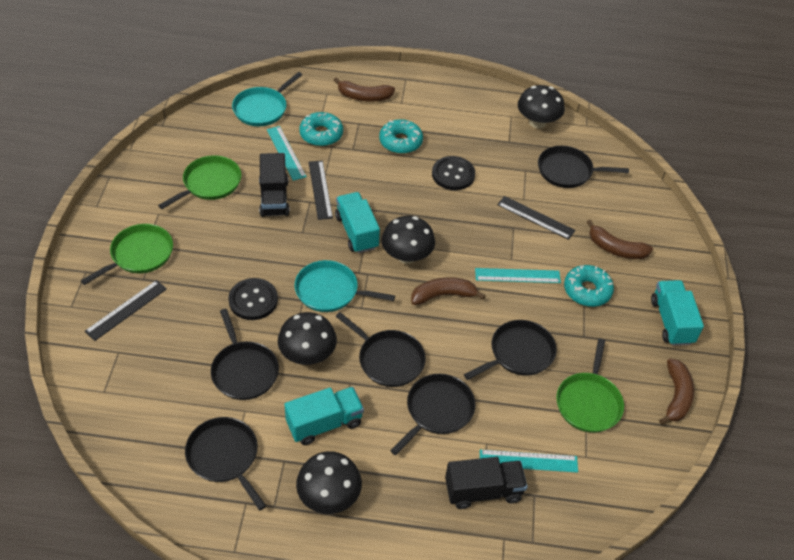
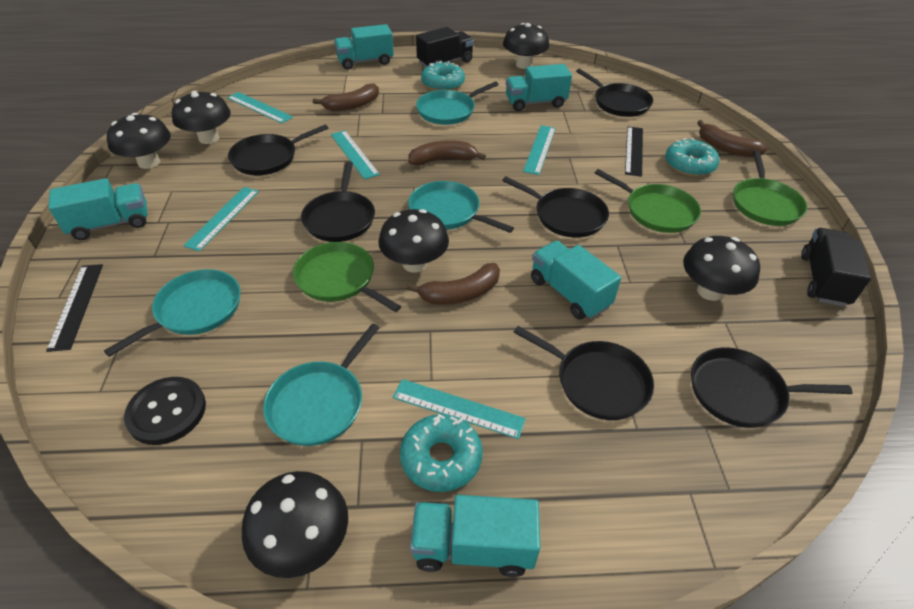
black button: [228,278,278,320] [432,156,475,190] = 2 -> [124,377,206,445] = 1
black mushroom: [278,312,337,365] [296,451,362,514] [381,216,435,264] [518,85,565,129] = 4 -> [107,113,171,169] [172,91,231,144] [242,471,348,578] [379,209,449,273] [503,23,549,69] [683,236,760,301] = 6
black ruler: [85,280,167,341] [308,160,333,220] [497,196,575,240] = 3 -> [46,264,103,352] [625,127,643,177] = 2
turquoise pan: [232,72,302,126] [295,260,395,312] = 2 -> [104,269,241,357] [263,324,380,446] [408,181,514,233] [416,81,499,125] = 4
turquoise ruler: [267,126,307,181] [475,268,561,283] [480,450,578,473] = 3 -> [184,187,259,251] [227,92,293,123] [331,130,380,179] [393,379,526,439] [523,125,556,175] = 5
turquoise truck: [284,387,364,445] [335,192,380,253] [651,280,704,346] = 3 -> [48,178,148,240] [334,24,394,69] [410,495,540,577] [506,64,572,111] [531,241,621,320] = 5

